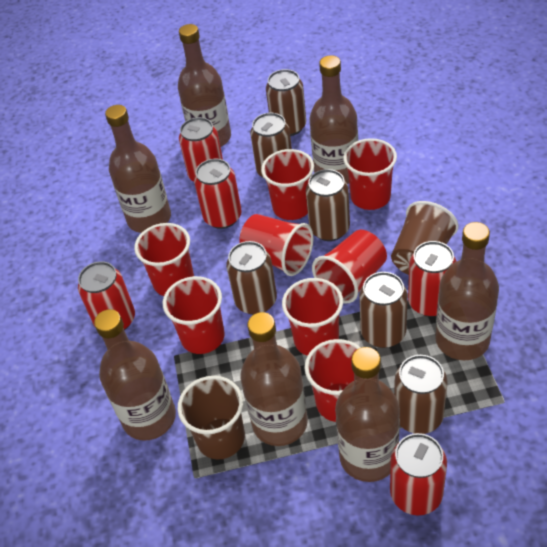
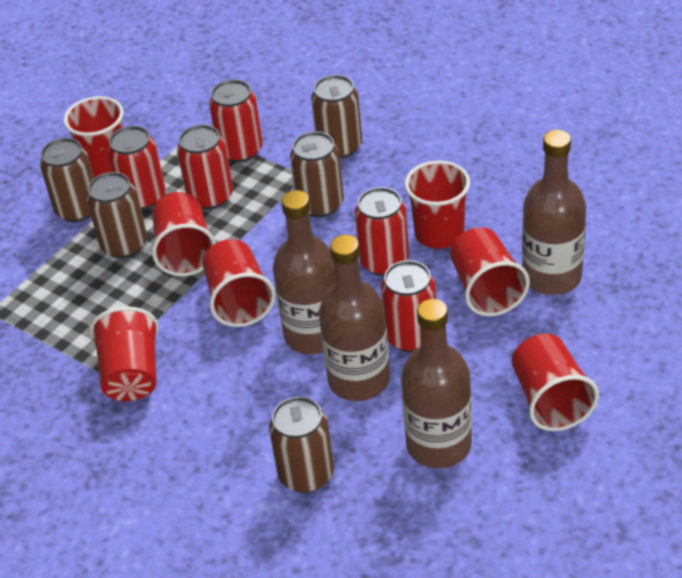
brown bottle: [94,309,176,441] [105,105,171,233] [178,24,231,147] [240,312,308,446] [309,55,358,184] [335,347,400,482] [435,222,499,360] = 7 -> [273,190,335,355] [319,235,390,401] [401,299,472,468] [522,130,586,295] = 4
brown can: [226,241,277,315] [250,113,292,178] [266,69,306,136] [306,169,350,241] [359,272,408,348] [394,355,448,434] = 6 -> [40,138,94,222] [87,172,147,258] [269,397,334,493] [290,131,344,218] [311,75,362,159] = 5
brown cup: [178,376,245,460] [391,201,458,275] = 2 -> none = 0
red cup: [134,223,194,296] [163,276,225,354] [240,214,313,276] [261,149,314,220] [282,278,343,356] [305,339,361,422] [312,230,387,303] [343,138,397,210] = 8 -> [64,96,124,177] [90,307,159,401] [152,192,216,276] [203,239,275,327] [405,161,470,249] [450,227,530,316] [512,333,599,431] = 7

